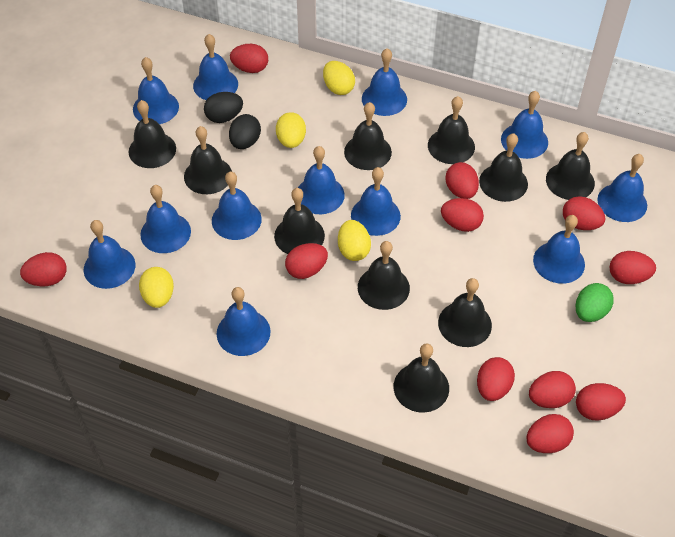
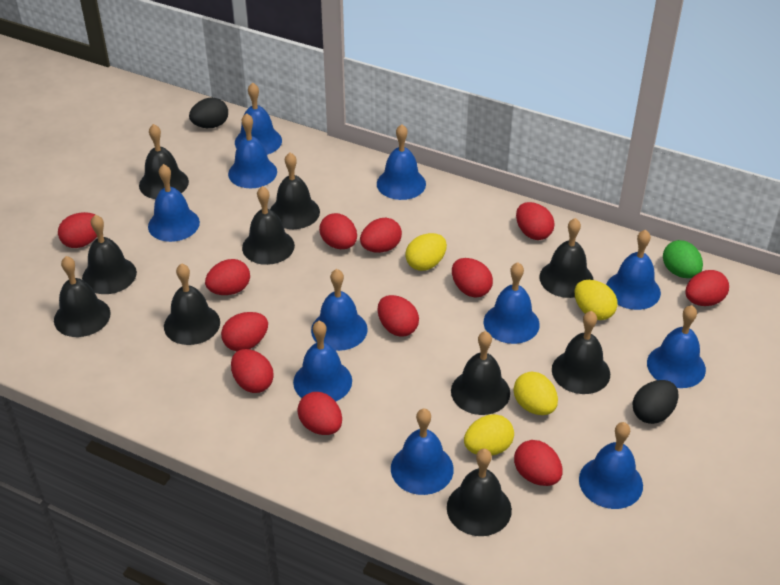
blue bell: [84,220,135,289] [133,57,179,124] [140,185,191,253] [193,34,238,100] [212,171,262,240] [217,287,270,356] [298,146,345,214] [351,167,401,236] [362,48,407,116] [501,91,548,159] [533,215,585,284] [597,154,647,222] = 12 -> [148,164,200,242] [228,113,277,188] [235,82,282,155] [293,321,352,402] [311,269,368,351] [377,124,426,200] [391,408,454,495] [483,262,540,344] [579,422,643,509] [606,230,661,310] [647,305,706,388] = 11
red egg: [20,252,67,286] [230,44,268,73] [285,243,328,279] [441,198,484,232] [445,162,479,199] [477,357,515,401] [526,414,574,453] [529,371,576,408] [563,196,605,230] [576,383,626,421] [610,251,656,284] = 11 -> [58,212,97,248] [205,259,250,295] [221,312,268,351] [231,349,274,393] [297,392,342,435] [319,213,357,249] [360,218,402,253] [377,295,419,337] [452,258,493,298] [514,440,563,486] [516,202,554,240] [685,270,729,306] = 12

